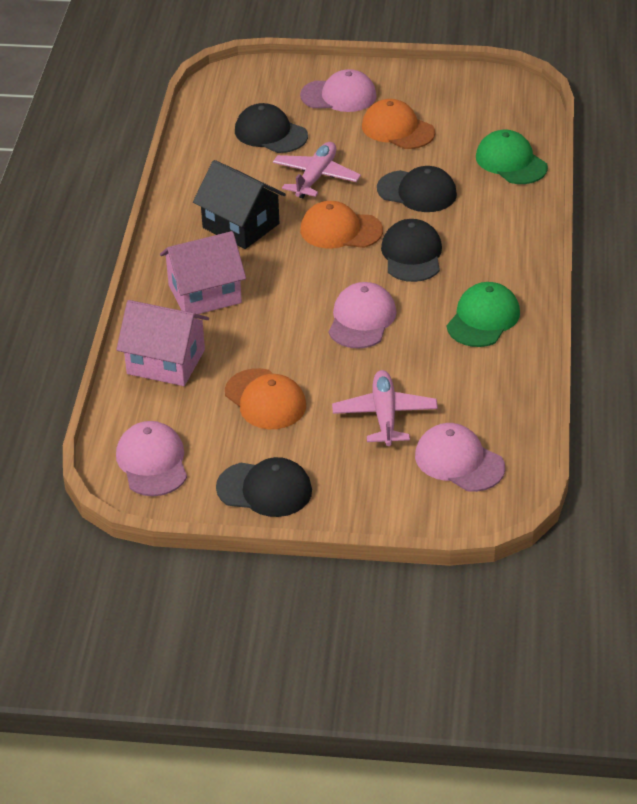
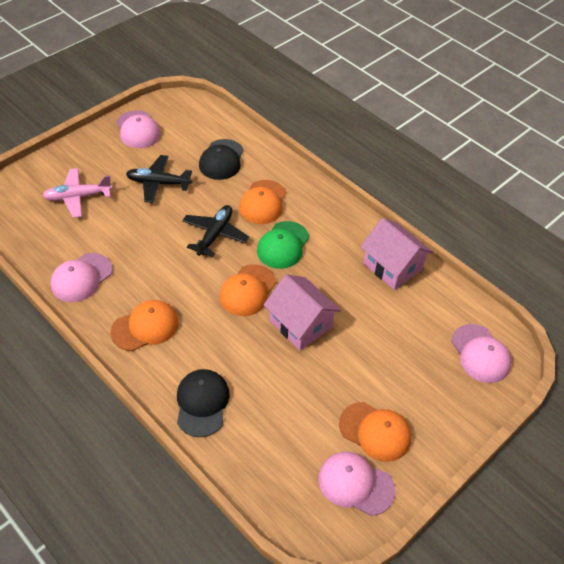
black cap: [216,457,312,517] [235,103,308,153] [377,166,457,212] [381,219,442,282] = 4 -> [177,369,230,437] [199,139,244,180] = 2
black house: [193,160,286,249] = 1 -> none = 0
black plane: none = 0 -> [126,155,192,203] [182,205,249,257] = 2
green cap: [447,282,520,347] [476,130,548,184] = 2 -> [257,221,309,269] = 1
orange cap: [225,368,306,429] [300,201,383,248] [362,99,435,149] = 3 -> [110,300,178,351] [220,264,276,316] [239,180,286,224] [339,402,411,462] = 4
pink plane: [273,142,361,198] [332,370,438,446] = 2 -> [42,168,113,218] = 1

